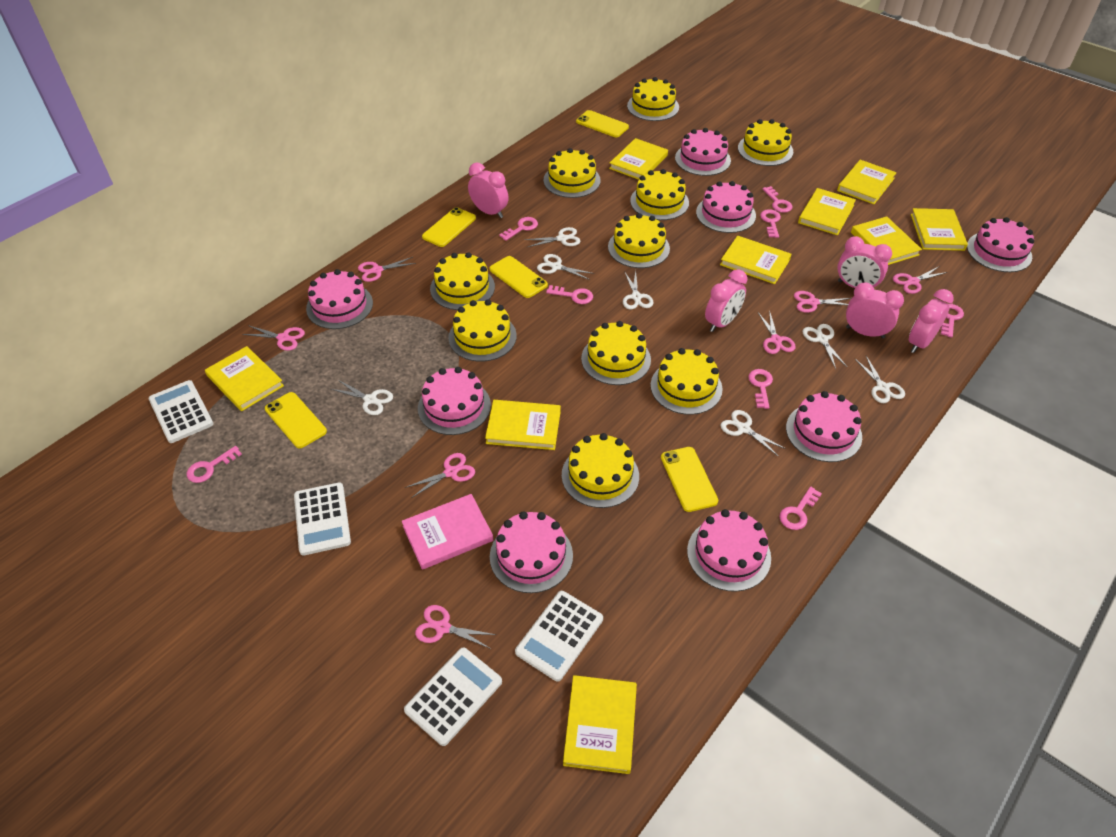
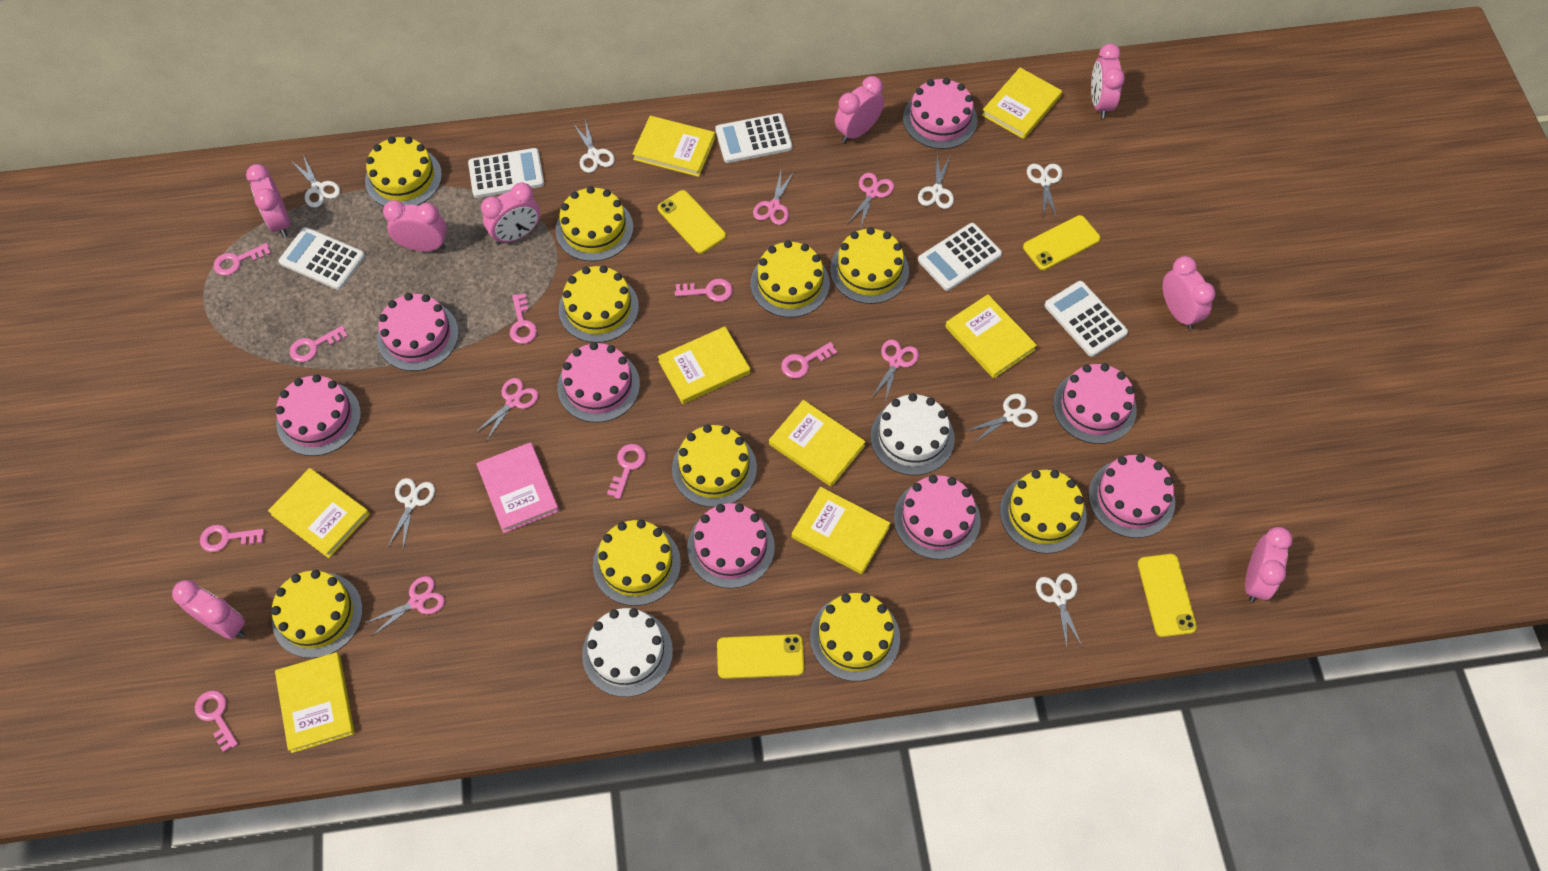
pink clock: [468,162,509,218] [705,269,747,332] [837,236,892,290] [846,282,904,339] [909,289,954,353] = 5 -> [172,580,245,639] [246,164,290,237] [383,200,447,252] [481,182,540,245] [835,76,884,143] [1091,44,1125,119] [1162,256,1215,330] [1245,527,1293,602] = 8
pink scissors: [243,325,305,351] [358,257,416,282] [405,453,475,498] [415,605,496,649] [758,310,795,354] [794,291,851,313] [893,266,948,294] = 7 -> [365,576,445,637] [474,378,538,441] [753,171,794,225] [848,173,894,229] [871,340,919,403] = 5
white cake: none = 0 -> [582,608,673,697] [871,393,955,476] = 2
white calculator: [148,380,213,443] [294,482,351,555] [404,647,502,746] [515,591,603,682] = 4 -> [279,227,365,290] [468,148,544,198] [715,113,792,163] [918,223,1002,291] [1044,281,1128,357] = 5
yellow book: [205,346,284,411] [485,400,561,450] [563,675,637,774] [609,138,668,180] [720,236,791,284] [798,188,856,235] [837,160,897,204] [851,216,922,265] [911,208,968,251] = 9 -> [268,468,370,558] [275,652,355,753] [632,116,715,177] [658,326,750,404] [769,400,866,487] [792,487,891,574] [945,294,1037,379] [982,68,1062,139] = 8
yellow phone: [265,392,327,448] [422,207,476,247] [489,256,548,298] [576,110,629,137] [661,447,718,512] = 5 -> [658,190,726,254] [717,634,804,679] [1023,215,1101,270] [1138,554,1197,637] = 4

